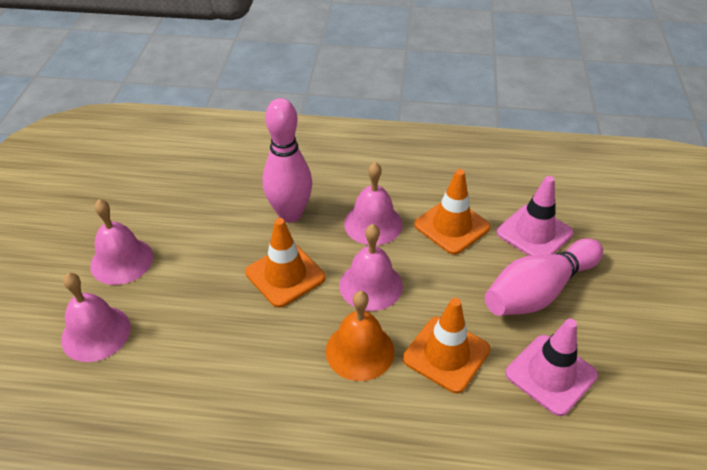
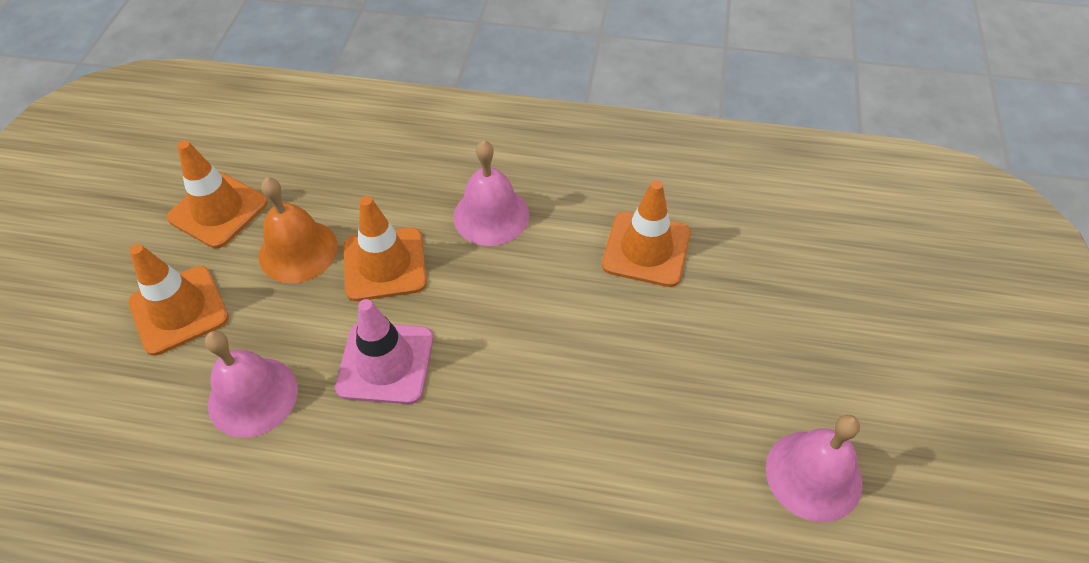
orange traffic cone: [245,218,326,308] [403,298,490,393] [414,169,491,255] = 3 -> [128,244,229,356] [167,140,268,248] [344,196,427,301] [602,180,691,287] = 4
pink bell: [61,273,131,362] [90,199,153,285] [339,224,403,311] [344,162,402,245] = 4 -> [205,331,298,438] [453,140,529,246] [766,415,862,522] = 3
pink bowling pin: [263,98,312,223] [485,238,603,316] = 2 -> none = 0
pink traffic cone: [497,176,574,256] [505,319,598,416] = 2 -> [335,299,433,404] = 1

